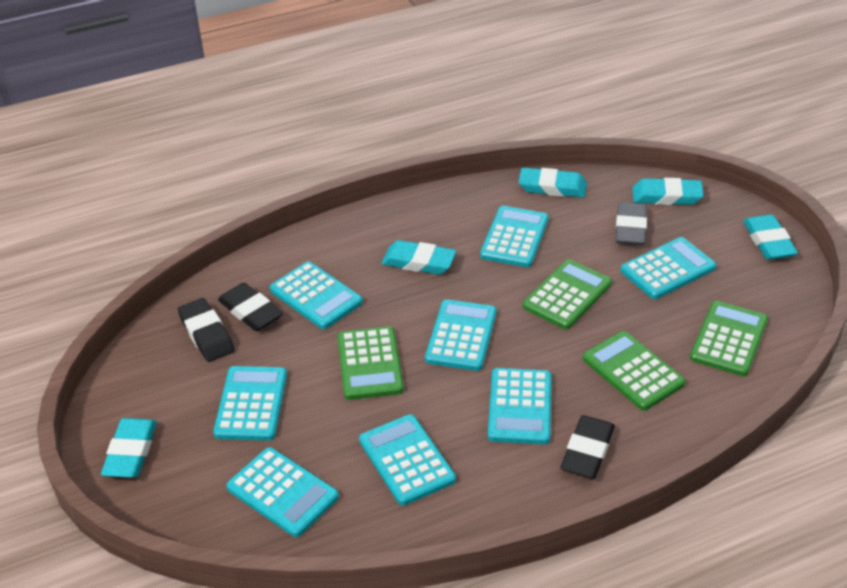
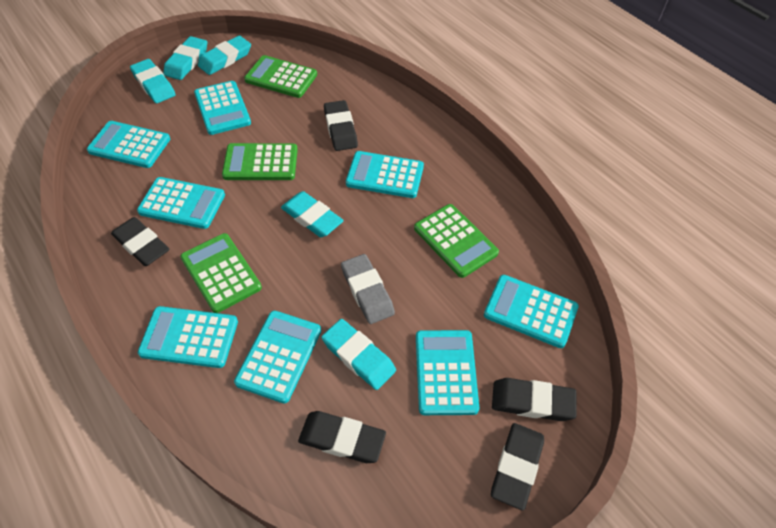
black eraser: [178,298,235,362] [218,283,283,331] [560,415,615,479] = 3 -> [111,217,169,266] [298,411,386,463] [324,100,358,151] [491,423,544,511] [492,378,577,421] = 5

